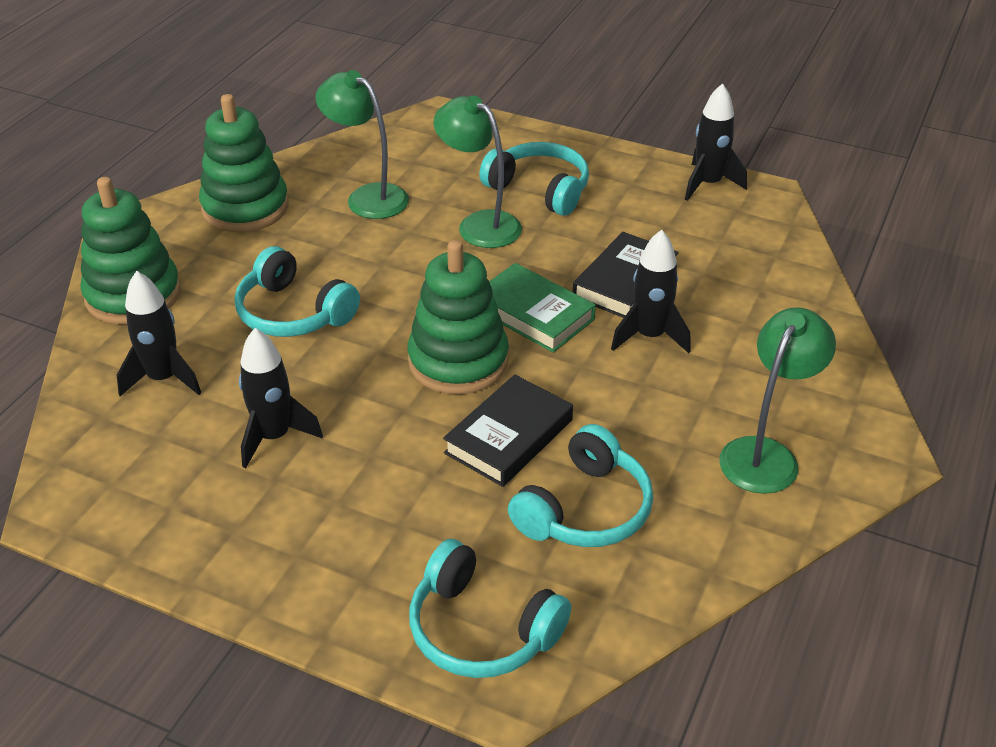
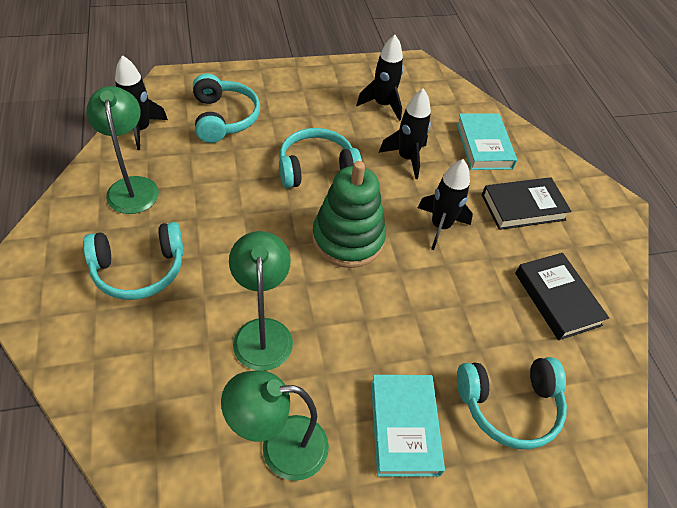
green book: [489,263,596,353] = 1 -> none = 0
green stacking toy: [80,177,181,324] [199,94,289,232] [408,240,509,394] = 3 -> [312,161,386,268] = 1
turquoise book: none = 0 -> [371,375,445,477] [456,113,517,170] = 2

